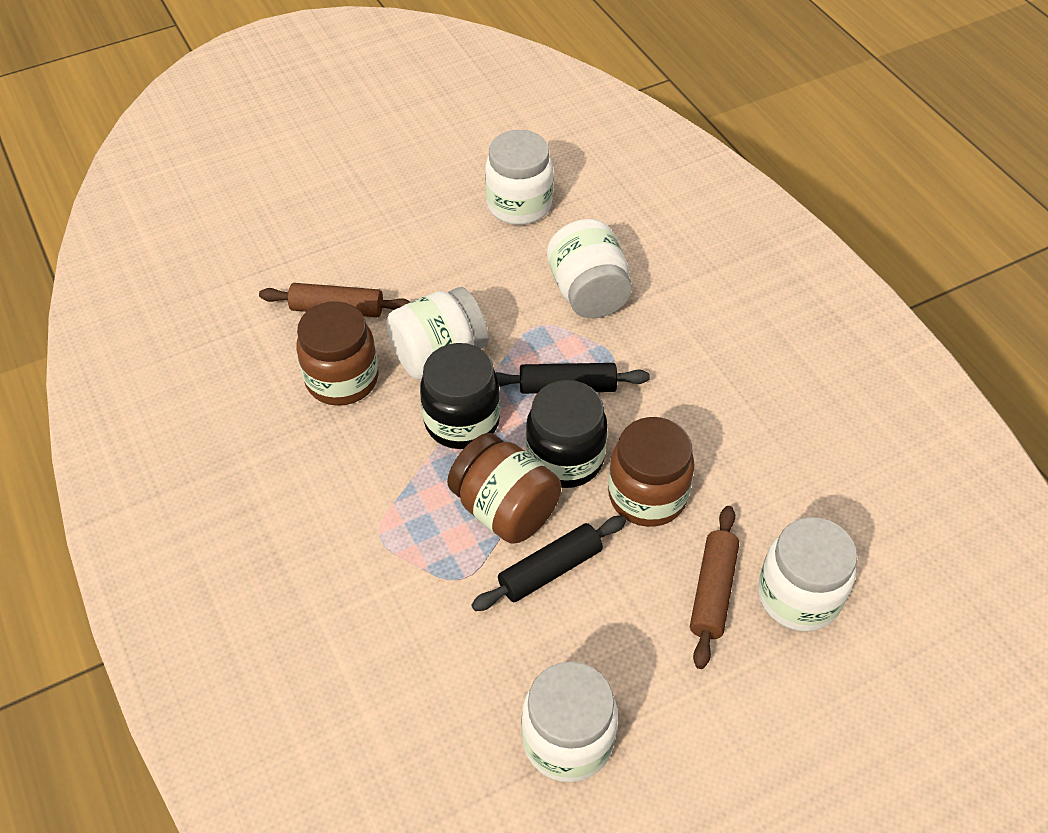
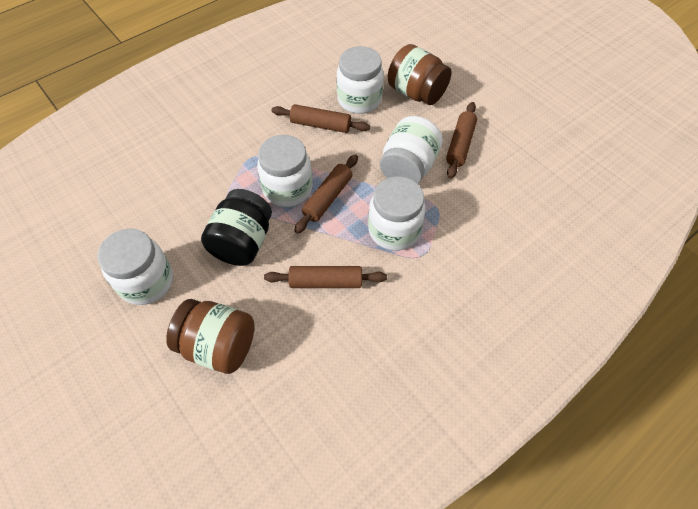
black jar: [420,343,500,449] [526,380,608,488] = 2 -> [201,189,272,266] = 1
black rolling pin: [471,516,626,611] [495,363,650,394] = 2 -> none = 0
brown jar: [296,301,378,406] [447,433,561,543] [608,417,695,527] = 3 -> [166,299,255,374] [388,44,452,105] = 2
brown rolling pin: [259,283,410,317] [690,506,739,669] = 2 -> [264,266,387,288] [272,104,370,133] [294,154,358,234] [446,102,477,179] = 4

